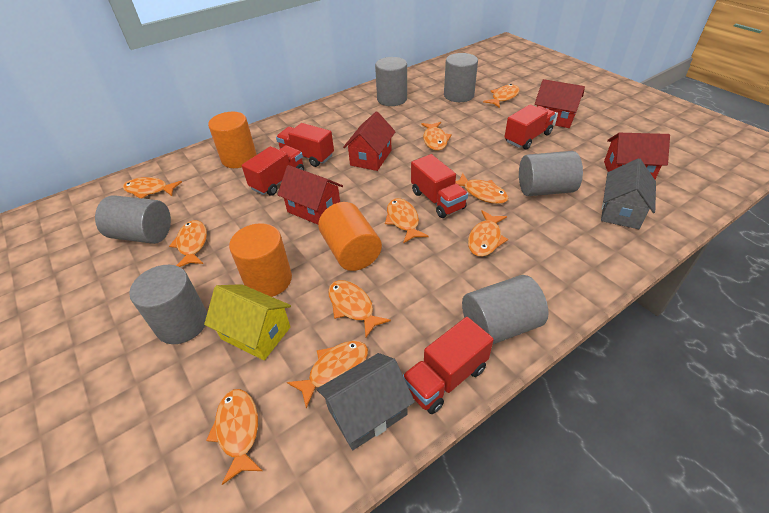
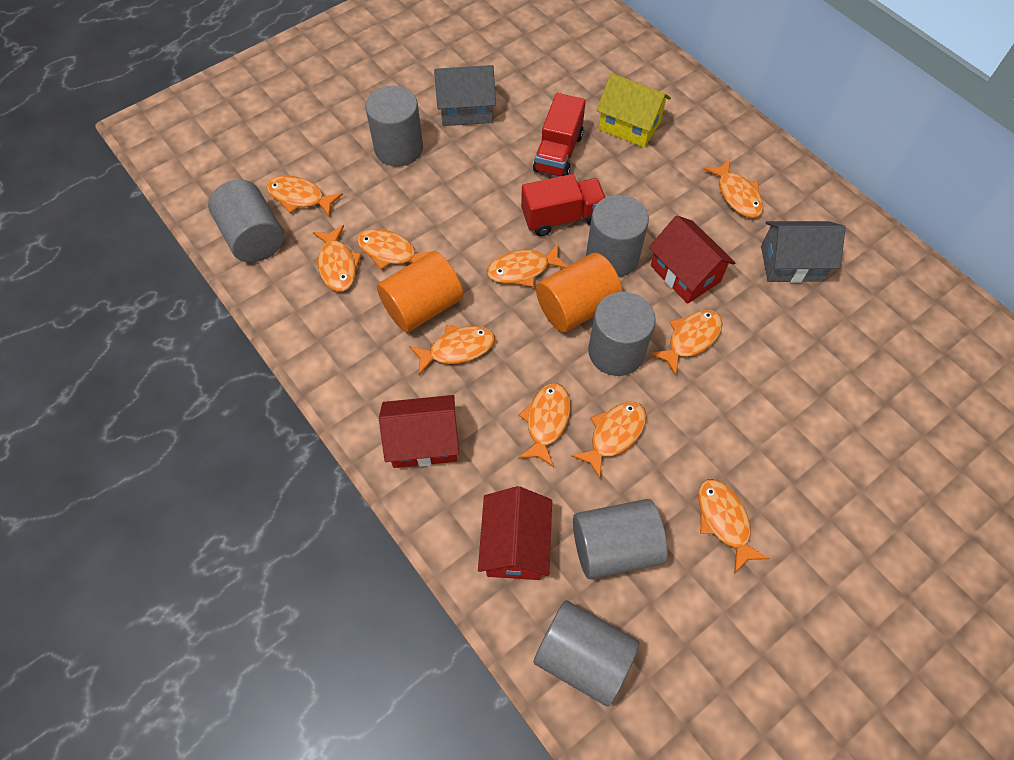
orange cylinder: [208,112,257,168] [229,223,292,297] [318,202,382,271] = 3 -> [377,251,463,332] [536,253,622,332] = 2
red house: [277,165,343,225] [343,111,396,171] [535,79,585,128] [604,133,670,179] = 4 -> [379,395,459,468] [478,486,552,580] [649,216,735,304] = 3
red truck: [242,145,304,196] [276,123,334,167] [403,317,494,414] [411,154,468,218] [505,104,556,150] = 5 -> [521,174,606,236] [533,93,586,177] = 2

